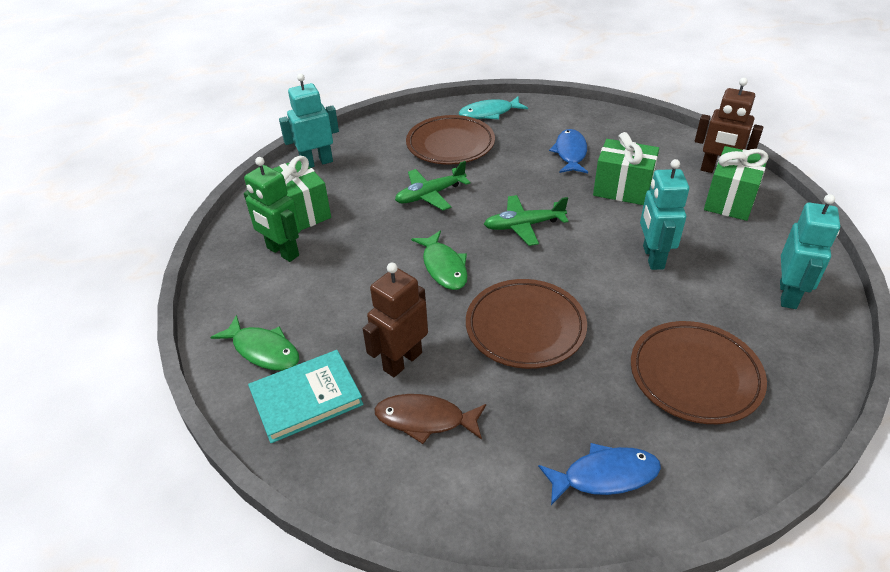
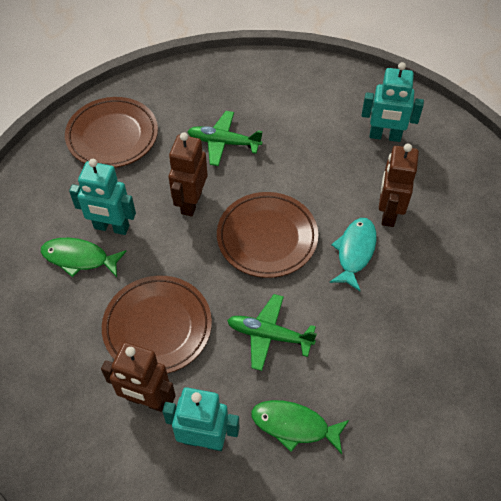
blue fish: [538,443,661,505] [549,129,588,173] = 2 -> none = 0
brown fish: [374,394,486,444] = 1 -> none = 0
brown robot: [363,263,428,377] [695,78,763,173] = 2 -> [101,342,176,412] [169,132,207,216] [379,143,419,227] = 3
green gift: [273,156,331,230] [593,132,659,205] [704,146,769,221] = 3 -> none = 0
green robot: [244,157,301,262] = 1 -> none = 0
turquoise book: [248,350,363,443] = 1 -> none = 0

